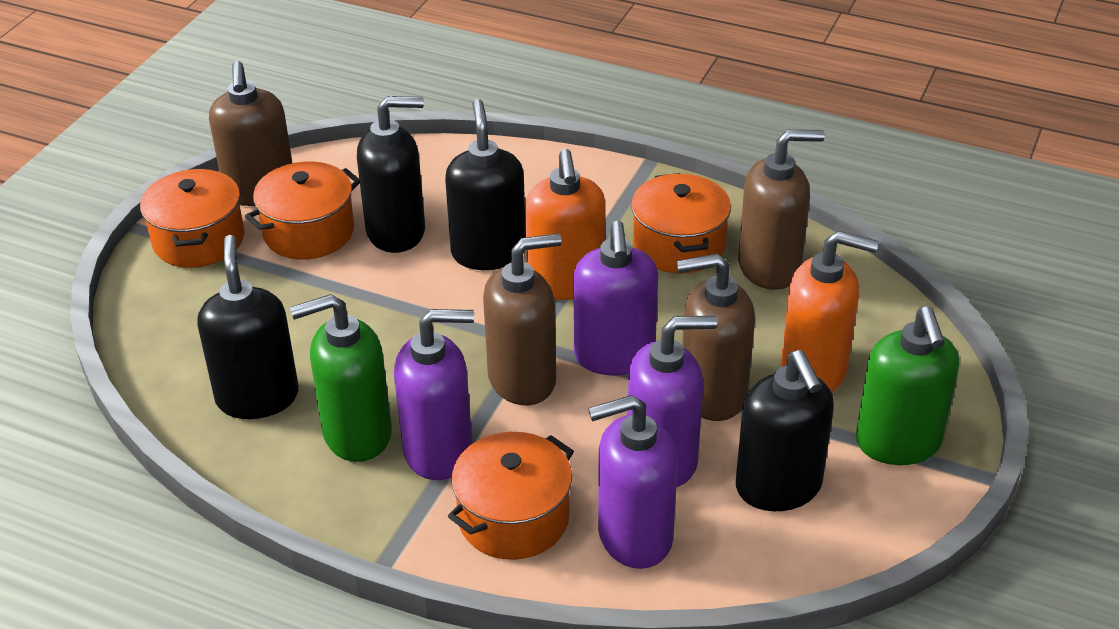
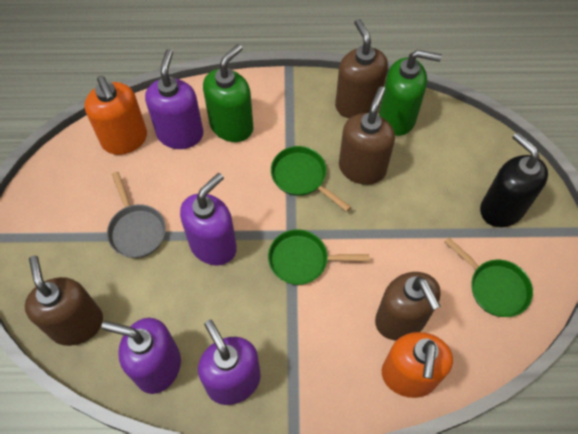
black soap dispenser: [197,235,299,419] [357,96,425,253] [445,99,526,270] [736,350,834,511] = 4 -> [480,132,548,227] = 1
green pan: none = 0 -> [268,229,369,285] [271,146,351,212] [444,237,533,317] = 3
grey pan: none = 0 -> [107,172,166,258] = 1
orange pot: [140,168,244,268] [245,162,360,259] [448,432,574,560] [631,173,731,274] = 4 -> none = 0

